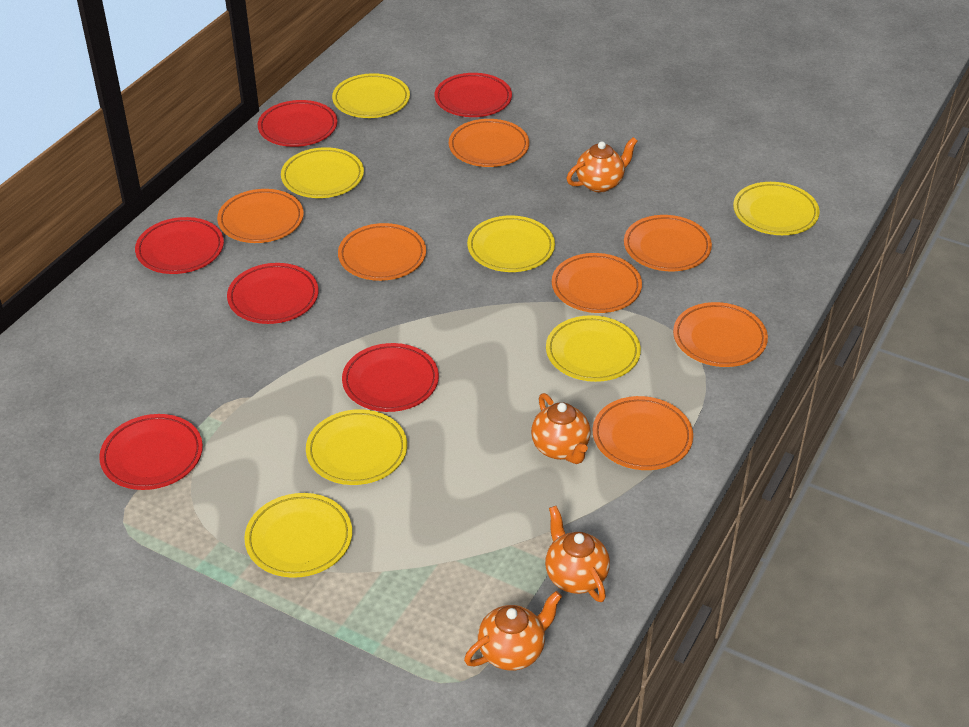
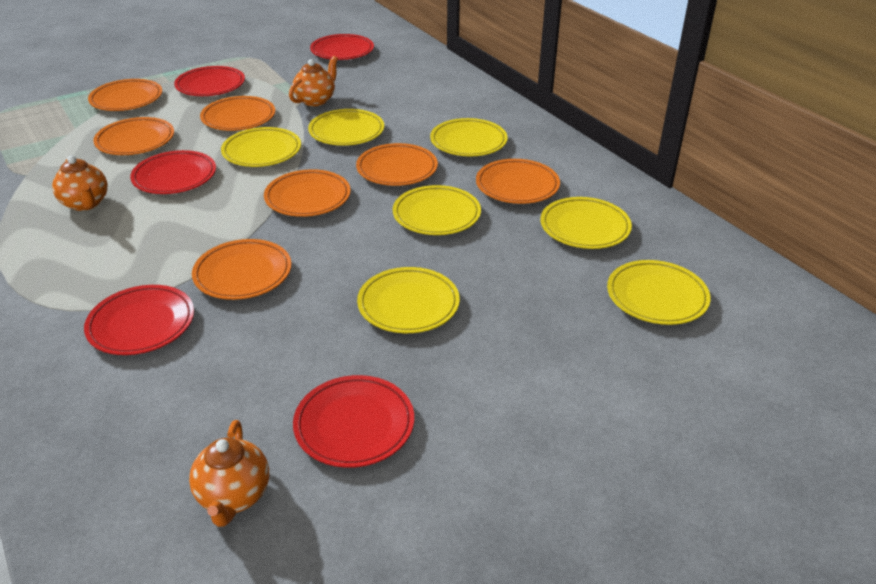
orange teapot: [464,591,562,671] [531,393,591,464] [545,506,610,602] [567,137,637,192] = 4 -> [52,156,108,211] [189,420,269,527] [289,56,338,106] = 3
red plate: [99,414,203,490] [135,217,224,274] [227,263,318,324] [258,100,337,147] [342,343,439,412] [435,73,512,117] = 6 -> [84,285,194,355] [130,150,216,194] [174,66,245,96] [293,375,414,468] [310,34,374,60] = 5

